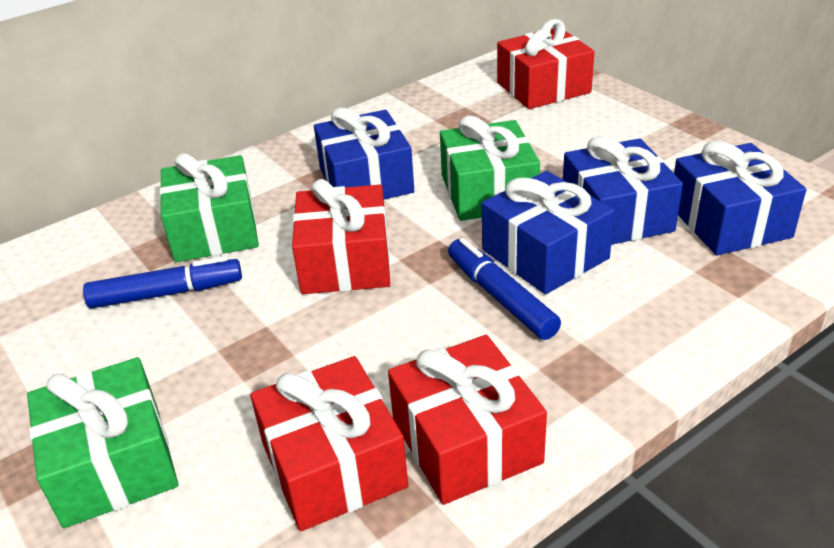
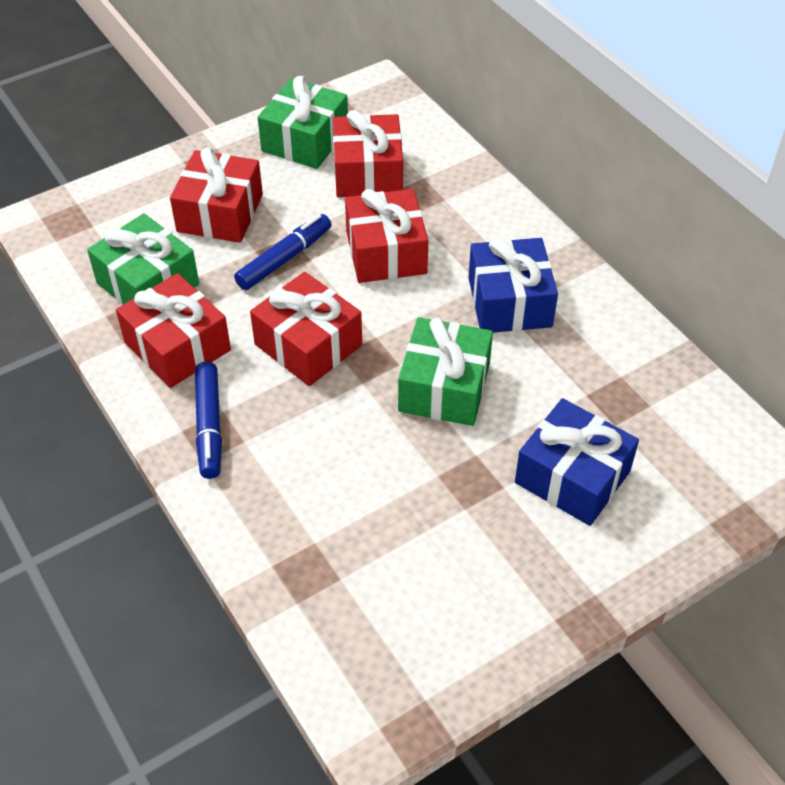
blue gift: [314,107,414,199] [482,171,615,294] [563,136,683,245] [674,141,806,256] = 4 -> [468,237,558,333] [515,398,639,526] = 2
red gift: [250,356,408,531] [292,179,390,294] [388,335,547,505] [497,19,595,109] = 4 -> [116,273,231,388] [170,147,263,243] [250,272,362,386] [333,110,403,197] [345,189,428,283] = 5

